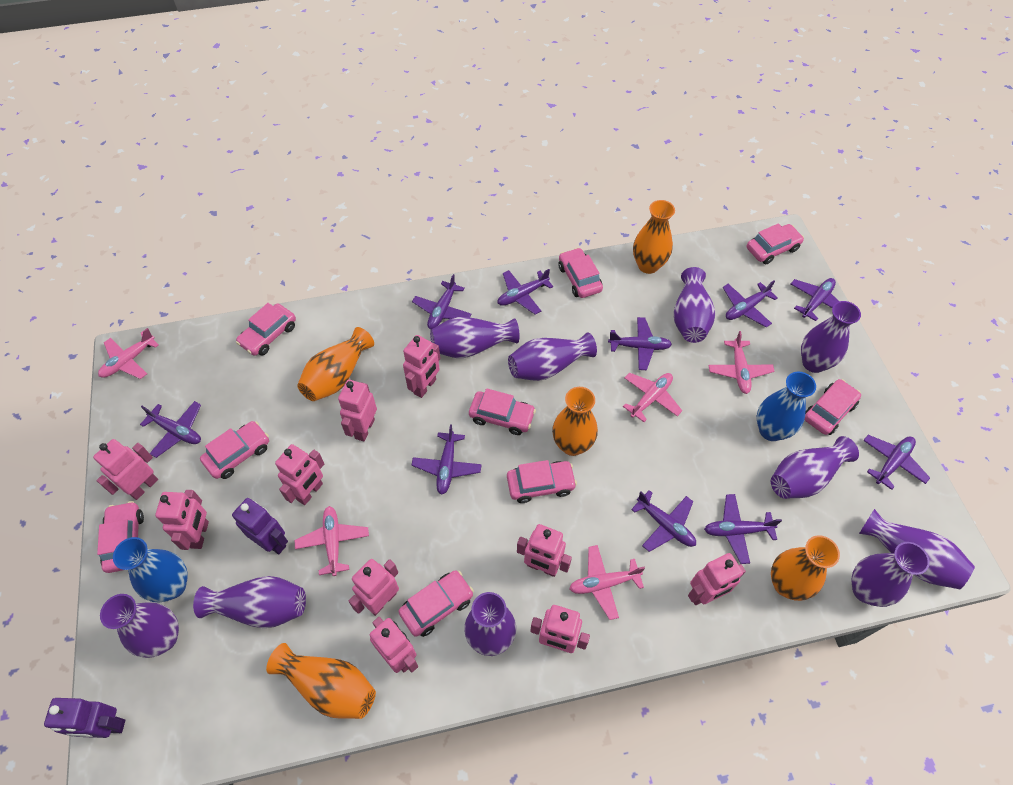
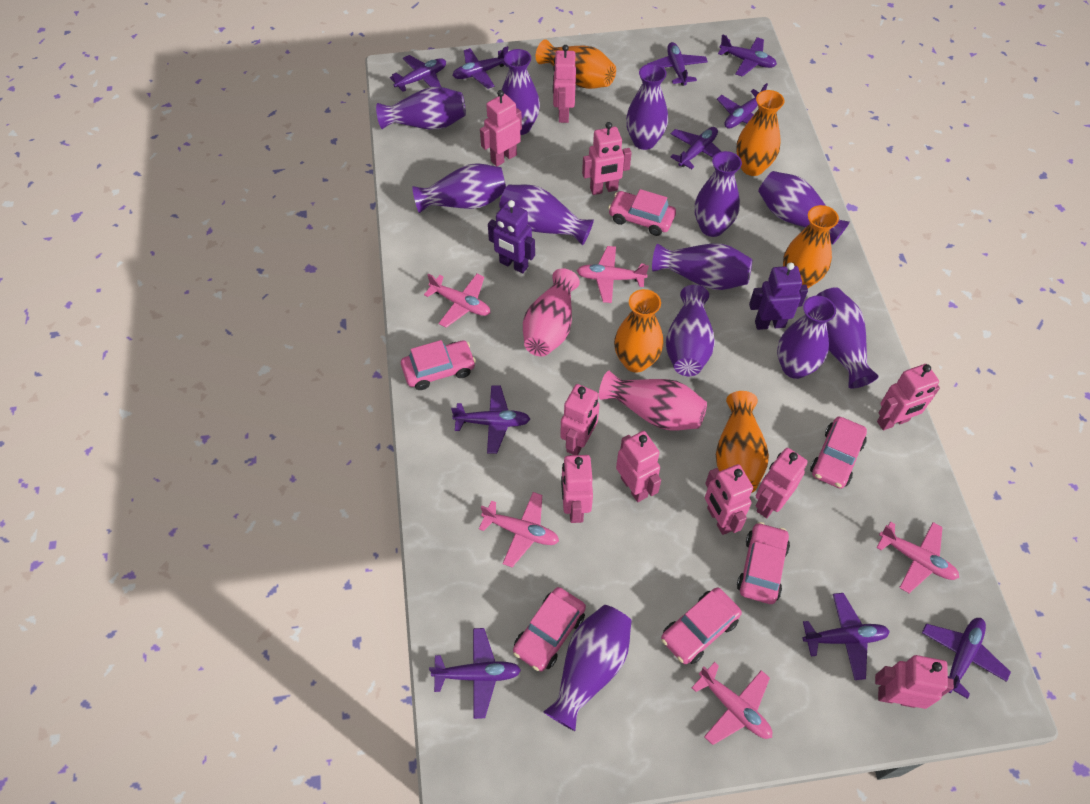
blue vase: [113,537,187,603] [757,372,816,441] = 2 -> none = 0
pink car: [97,501,144,573] [200,421,269,479] [236,303,296,356] [399,570,474,637] [469,388,536,435] [507,460,577,503] [558,248,603,298] [747,223,804,264] [805,379,861,435] = 9 -> [401,340,476,390] [513,587,586,672] [608,189,676,236] [661,587,742,664] [737,522,790,604] [810,417,867,489] = 6
pink vase: none = 0 -> [523,268,580,357] [599,371,707,431] = 2
purple vase: [100,594,179,658] [193,576,306,628] [430,317,520,358] [464,592,516,656] [508,333,597,381] [673,267,715,343] [770,436,859,499] [801,301,861,373] [852,542,930,607] [859,509,975,589] = 10 -> [376,87,466,130] [412,163,506,213] [499,185,594,245] [502,49,540,135] [543,605,632,731] [626,64,668,150] [652,244,752,290] [666,285,715,376] [694,151,742,237] [758,171,850,245] [777,296,836,379] [816,287,879,388] = 12

